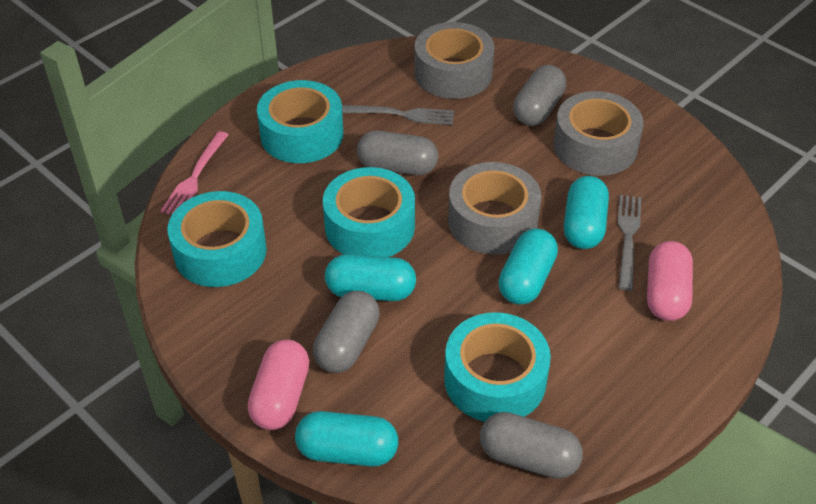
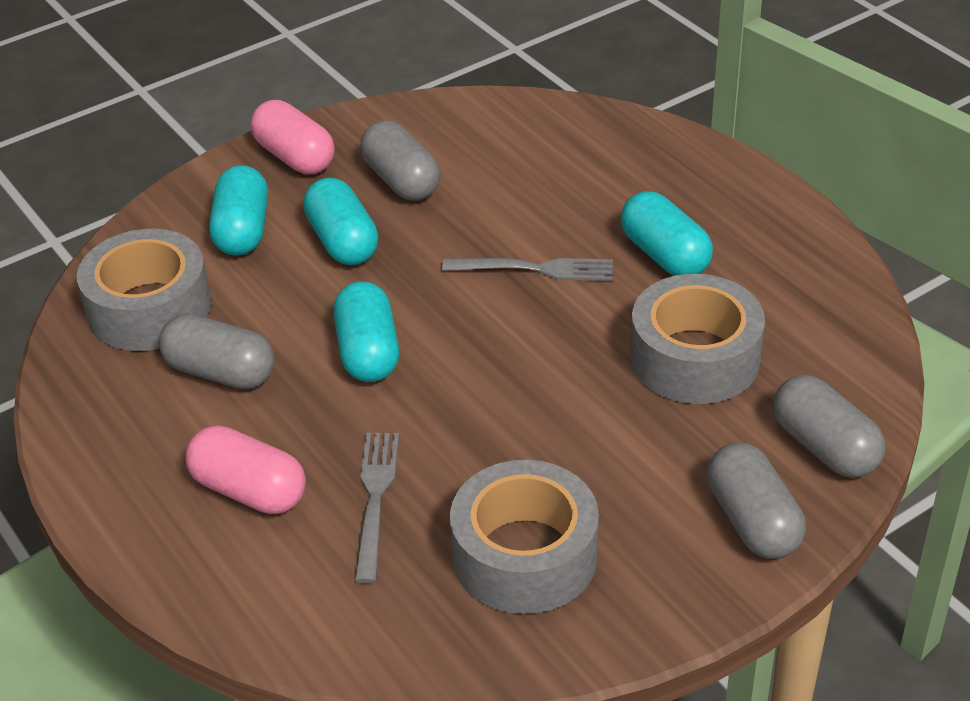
pink fork: [160,131,228,214] = 1 -> none = 0
turquoise tape: [168,191,267,287] [257,80,343,163] [323,167,415,257] [444,312,551,422] = 4 -> none = 0

